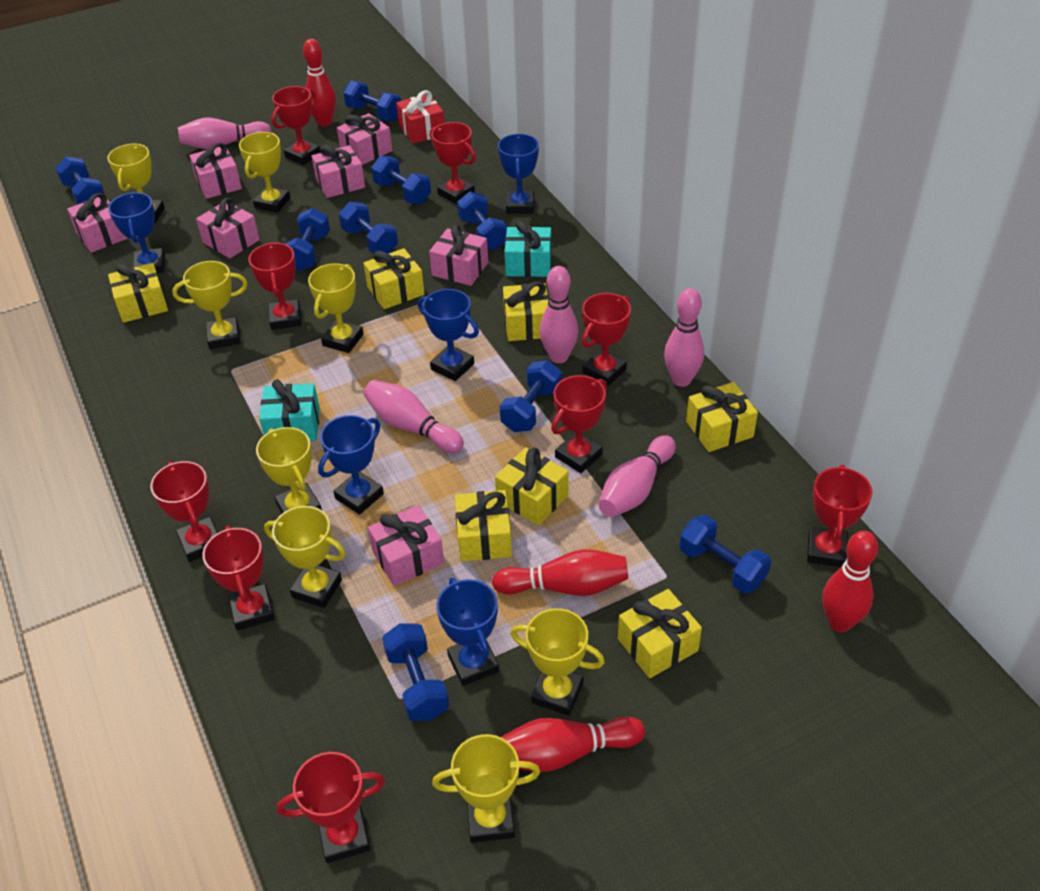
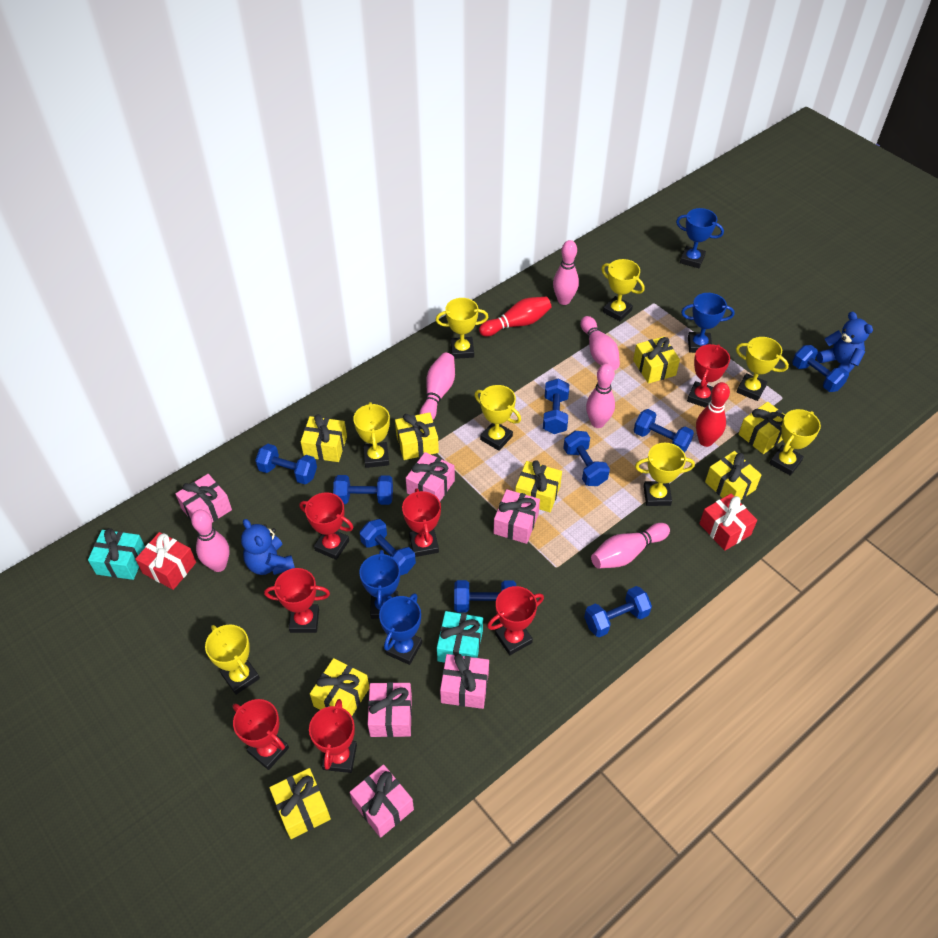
blue teddy bear: none = 0 -> [241,519,295,575] [816,312,873,372] = 2
blue trophy: [108,192,165,273] [318,415,384,515] [418,289,479,381] [436,578,499,686] [498,134,539,214] = 5 -> [359,550,400,619] [379,593,422,665] [676,208,724,268] [681,293,735,353] = 4
pink bowling pin: [178,118,272,149] [364,380,464,453] [540,266,578,363] [599,435,676,517] [664,288,704,387] = 5 -> [191,509,230,572] [419,353,455,420] [553,240,579,305] [581,316,620,370] [586,364,615,428] [591,523,670,569] = 6
pink gift: [67,193,128,253] [190,143,242,199] [196,198,260,258] [312,145,365,198] [337,113,392,165] [368,505,444,586] [429,224,488,286] = 7 -> [175,474,232,522] [350,764,414,838] [368,682,412,737] [406,452,455,501] [440,654,489,709] [494,489,540,544] = 6
red bowling pin: [303,39,336,126] [492,549,628,596] [501,717,645,772] [823,531,878,632] = 4 -> [479,297,551,336] [696,382,730,447] = 2
red gift: [396,90,445,144] = 1 -> [135,532,196,590] [699,494,757,551] = 2
red trophy: [150,461,218,562] [202,526,275,631] [248,243,301,330] [271,86,321,165] [277,752,385,863] [430,122,476,204] [551,375,607,473] [582,293,631,386] [807,465,873,567] = 9 -> [233,699,289,770] [264,568,330,633] [300,492,354,560] [309,699,357,773] [402,489,441,557] [487,586,544,655] [687,344,730,408] = 7
yellow gift: [108,263,168,323] [364,248,425,309] [455,490,512,562] [495,447,569,526] [503,281,549,341] [618,589,702,678] [686,382,758,452] = 7 -> [269,768,331,839] [301,414,347,462] [310,658,370,716] [395,412,439,460] [515,460,562,512] [633,336,680,384] [705,451,762,500] [739,402,785,454] = 8

